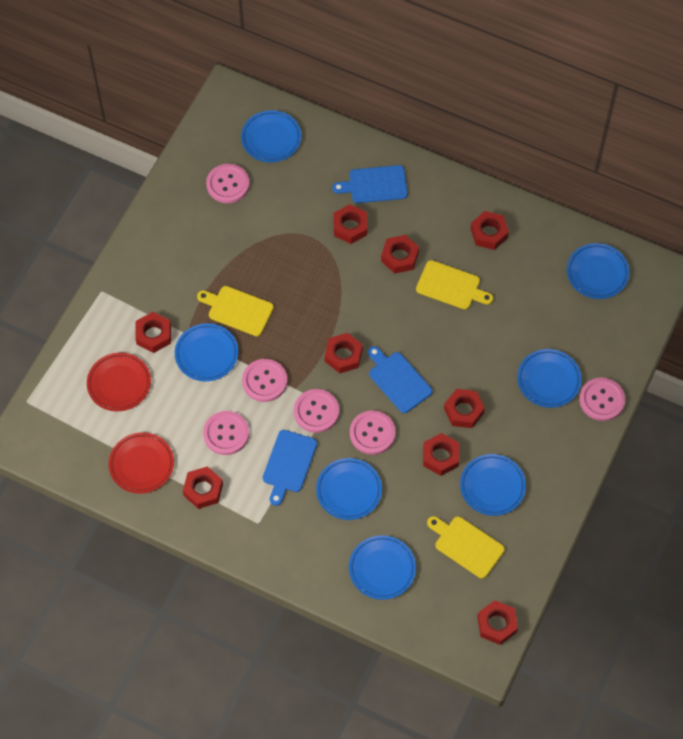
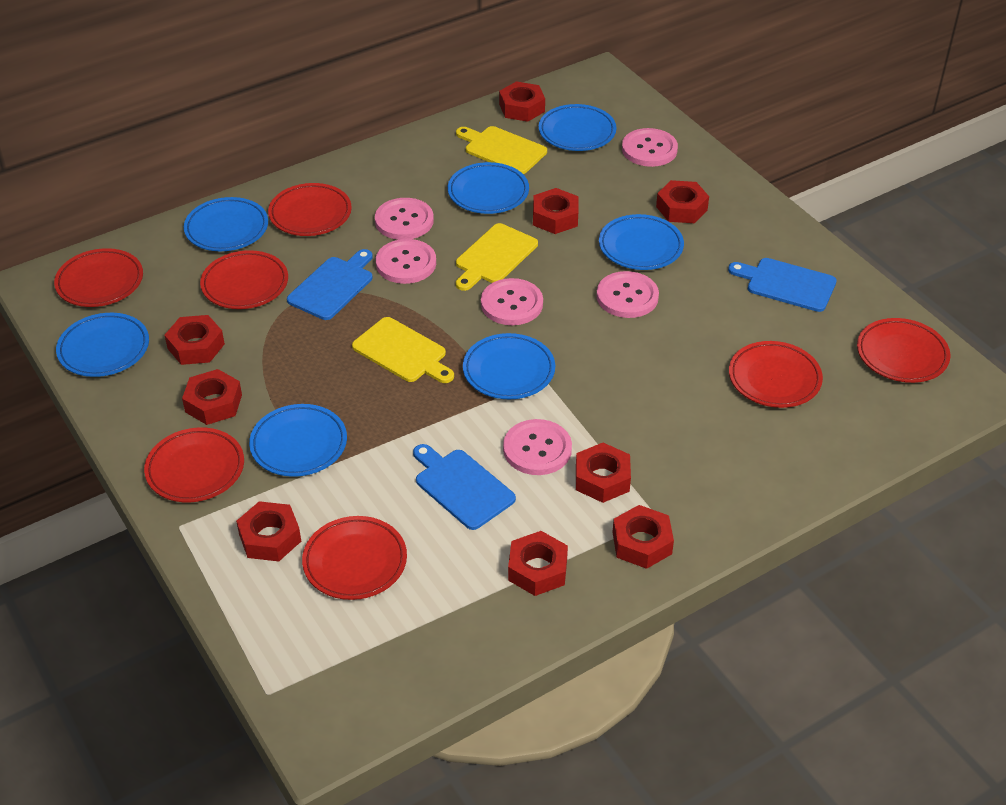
red plate: [87,353,151,411] [108,432,174,494] = 2 -> [54,248,143,307] [144,427,244,502] [200,250,288,309] [268,183,352,236] [302,516,407,600] [729,341,823,408] [857,318,950,383] = 7

